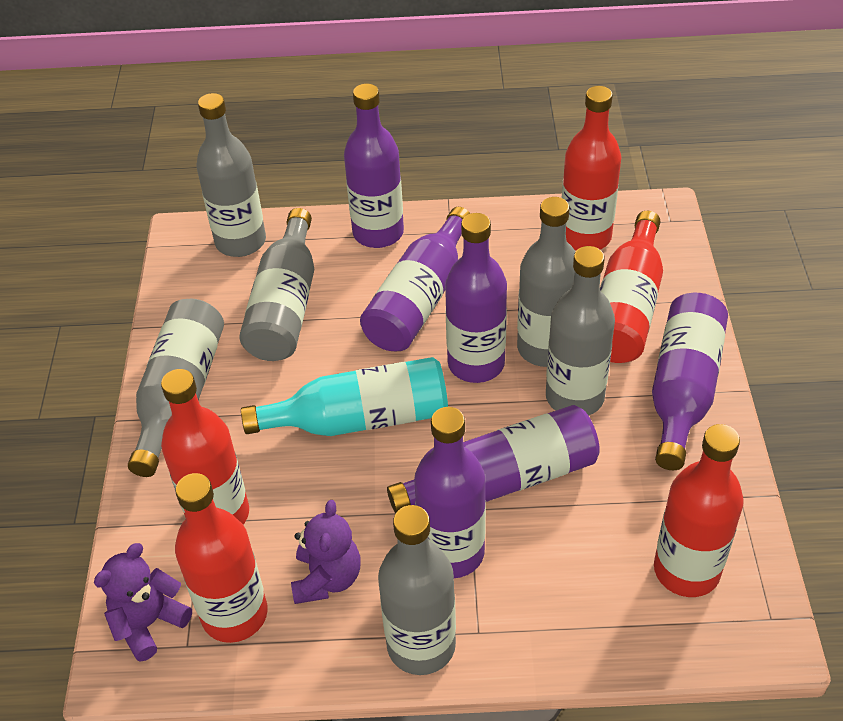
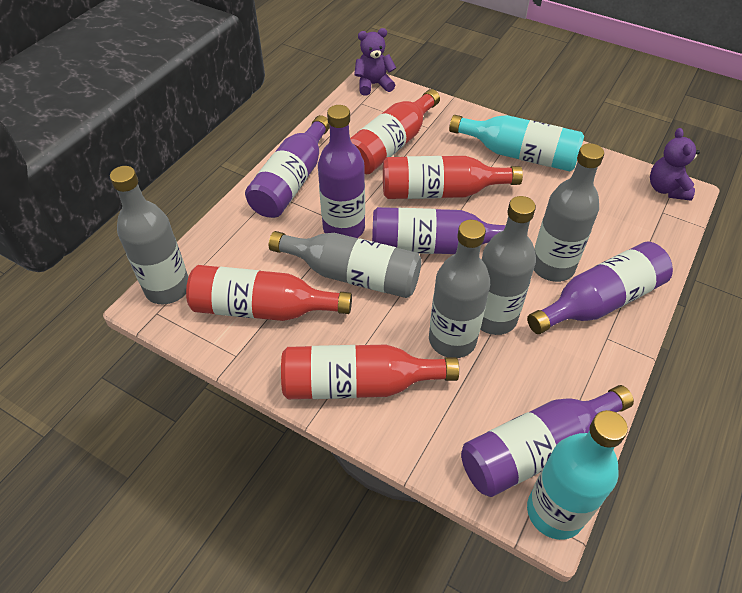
grey bottle: [128,299,224,477] [196,93,266,257] [239,208,314,361] [378,505,456,675] [517,197,575,367] [546,246,615,416] = 6 -> [110,166,188,304] [269,231,421,298] [429,220,490,358] [480,196,536,335] [534,143,604,282] = 5
purple bottle: [344,84,404,248] [360,207,471,351] [387,405,600,513] [414,407,486,578] [445,213,507,383] [652,293,728,470] = 6 -> [245,115,330,218] [318,105,365,238] [372,207,506,254] [461,385,634,497] [527,241,673,334] = 5
red bottle: [161,369,249,525] [175,473,268,643] [562,86,621,250] [600,211,663,363] [654,424,744,597] = 5 -> [186,265,352,321] [281,345,459,399] [350,89,440,174] [383,156,523,199] = 4
turquoise bottle: [241,357,448,436] = 1 -> [449,115,584,171] [527,410,628,540] = 2

